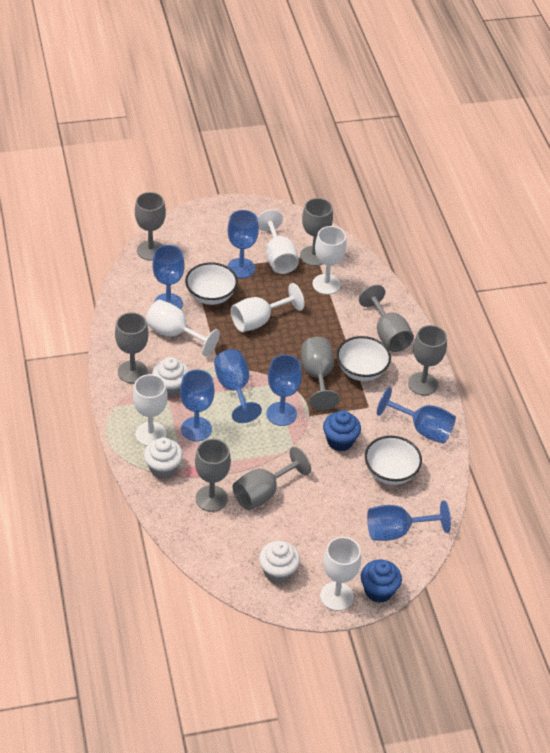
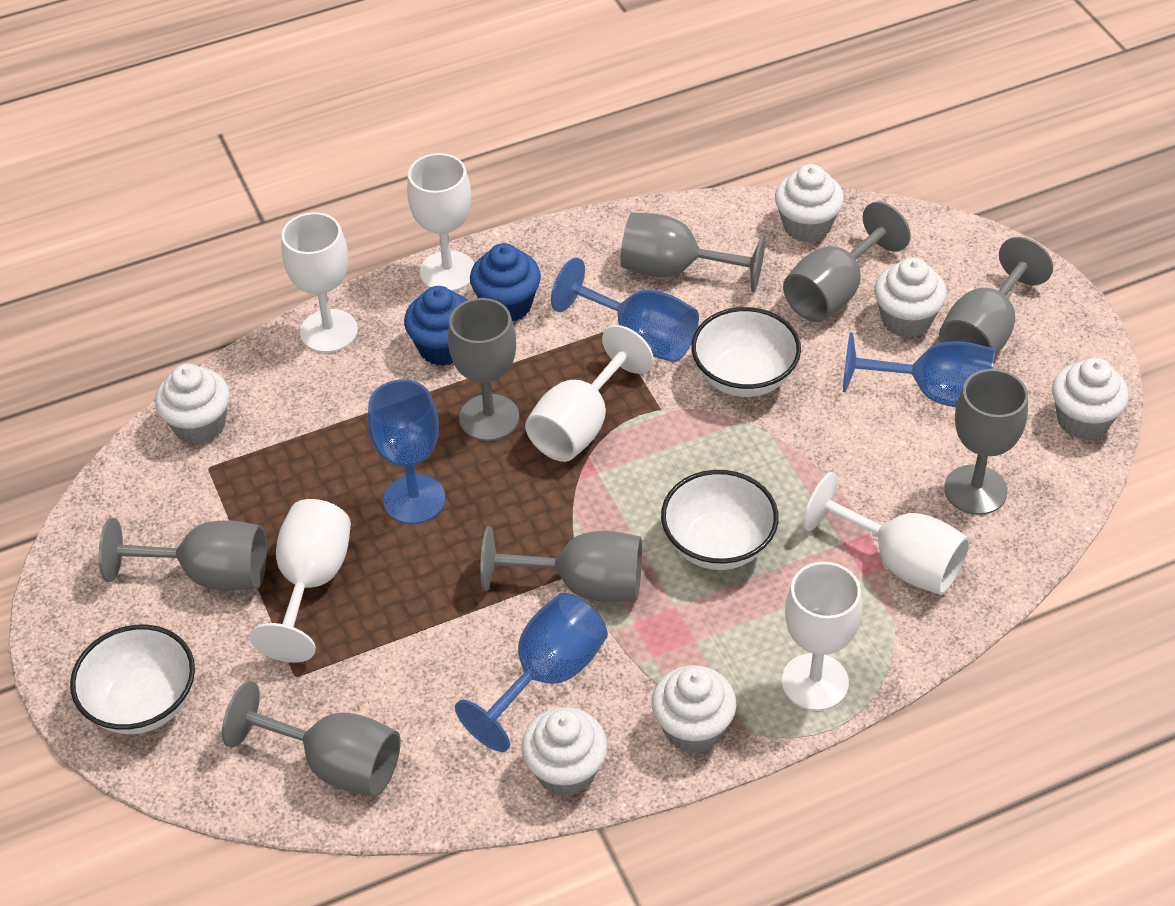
blue goblet: [152,245,184,310] [180,369,215,441] [214,349,262,423] [227,210,259,278] [266,355,302,426] [367,501,451,541] [377,387,456,444] = 7 -> [368,379,445,524] [455,593,608,752] [551,257,699,362] [843,332,995,407] = 4
white cupcake: [144,437,183,479] [152,357,189,398] [259,541,300,584] = 3 -> [155,364,230,445] [521,707,608,796] [652,665,737,753] [775,164,844,243] [874,257,947,338] [1052,358,1129,440] = 6

